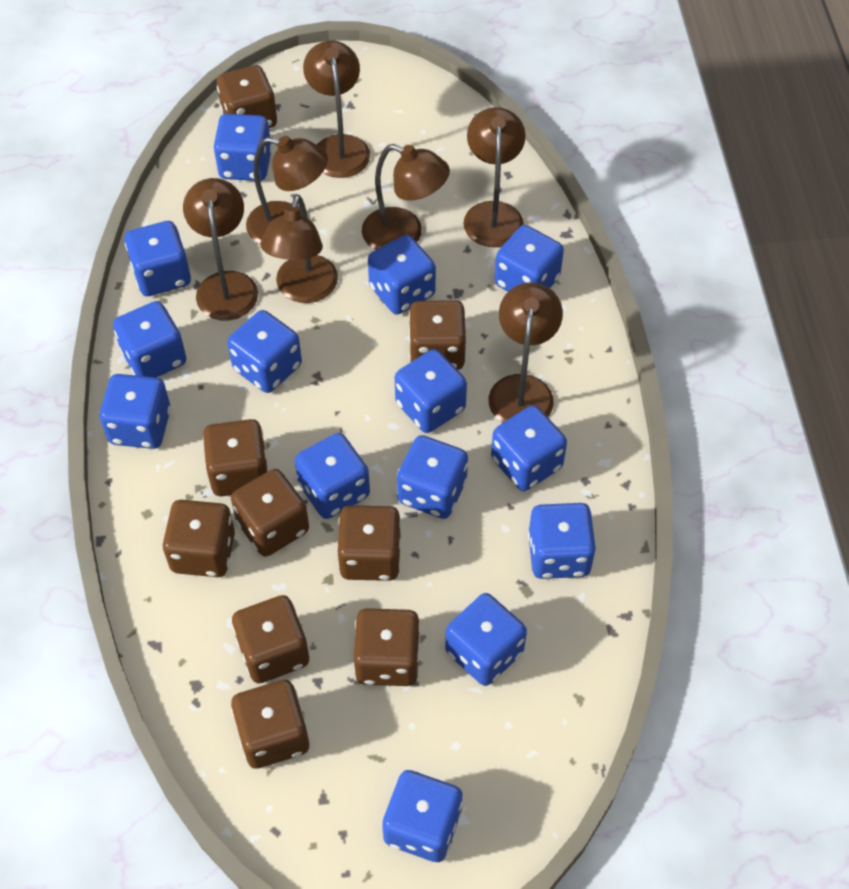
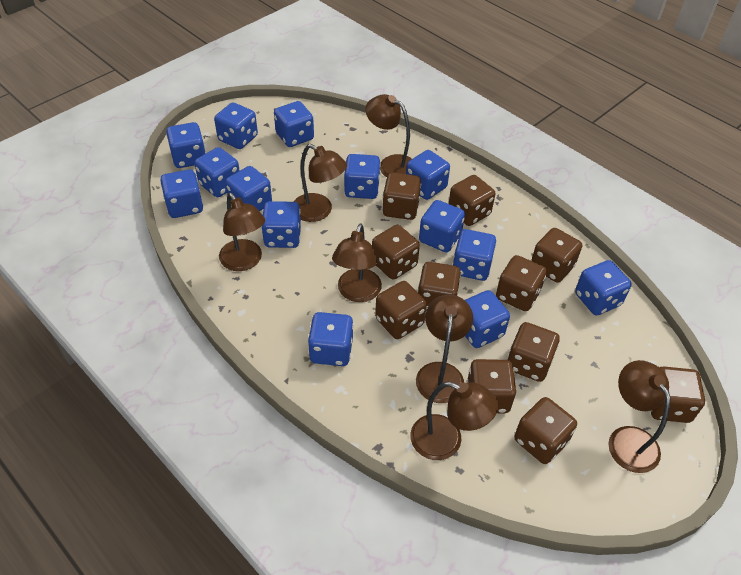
brown dice: [162,500,235,577] [203,419,268,496] [217,65,277,128] [231,469,309,557] [231,680,309,769] [232,595,309,683] [337,505,401,581] [354,608,420,686] [409,300,467,370] = 9 -> [372,225,420,280] [375,281,427,339] [382,173,421,220] [418,262,461,310] [449,175,495,226] [467,359,516,414] [496,255,547,311] [508,322,560,382] [514,397,577,464] [531,228,582,283] [651,366,705,423] = 11

